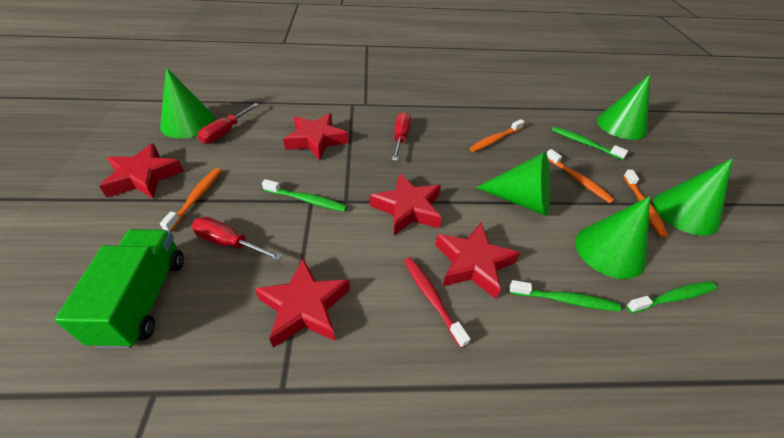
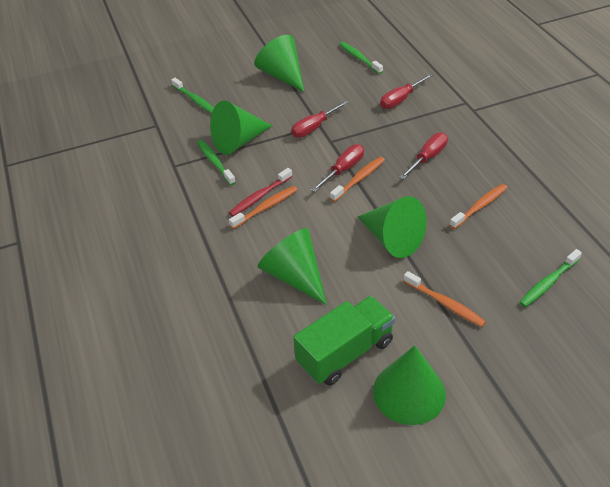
red screwdriver: [192,217,282,261] [198,103,259,144] [392,112,411,161] = 3 -> [291,100,349,138] [311,144,364,192] [380,74,433,109] [400,132,448,179] = 4
red star: [99,143,184,199] [255,258,350,348] [283,113,349,160] [370,173,442,235] [435,223,520,299] = 5 -> none = 0

